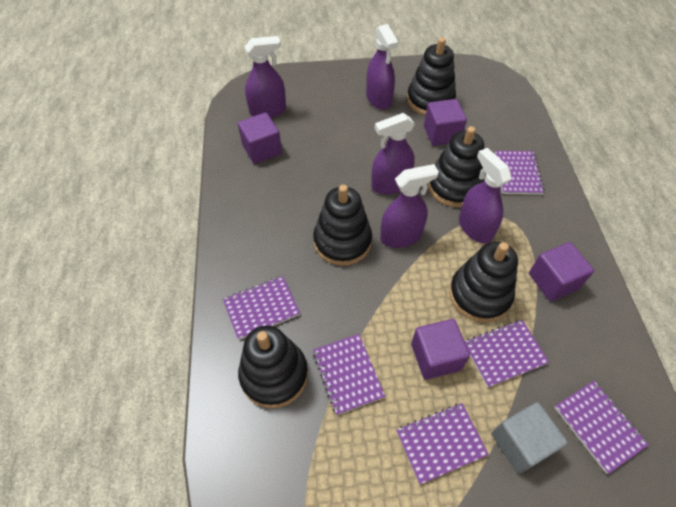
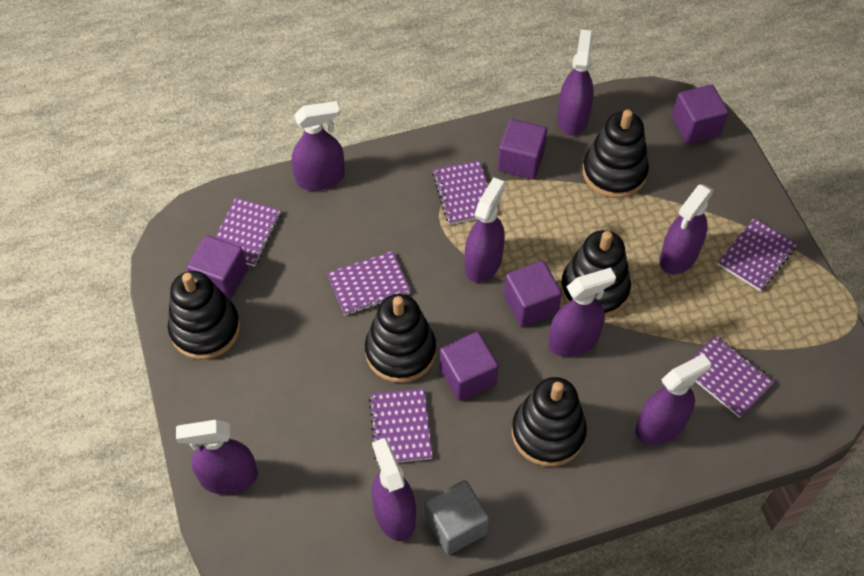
purple cube: [238,112,282,164] [411,319,470,380] [424,99,467,146] [529,242,594,301] = 4 -> [187,235,248,300] [440,332,499,401] [498,119,547,179] [504,261,562,327] [672,84,729,144] = 5
purple spray bottle: [245,36,286,118] [366,24,398,110] [371,113,415,195] [380,164,439,248] [459,148,512,244] = 5 -> [176,420,258,494] [292,101,345,191] [372,438,416,541] [465,177,505,283] [548,267,616,357] [558,29,594,135] [636,354,711,445] [660,184,714,275] = 8

